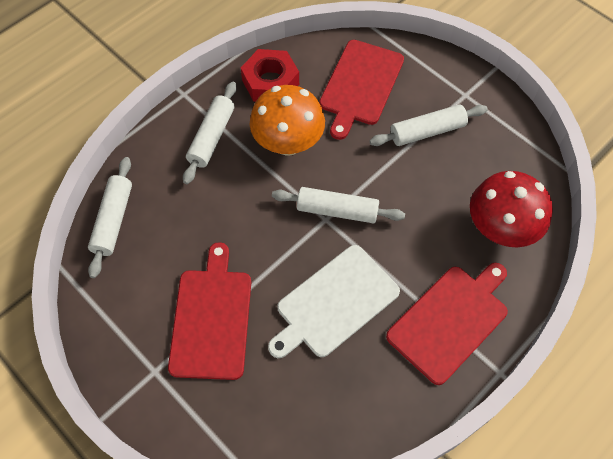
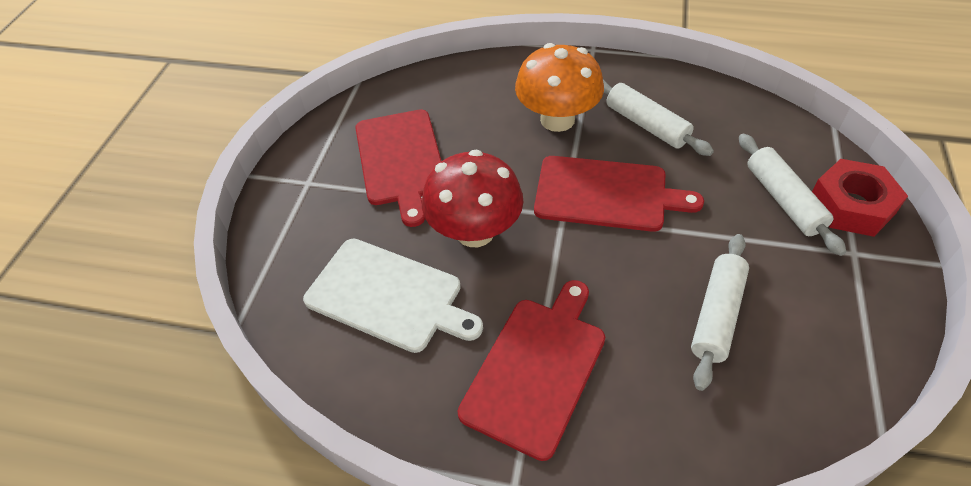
white rolling pin: [88,157,132,278] [183,82,237,184] [272,187,405,223] [369,105,488,146] = 4 -> [603,80,714,156] [691,234,749,391] [739,133,846,256] = 3

